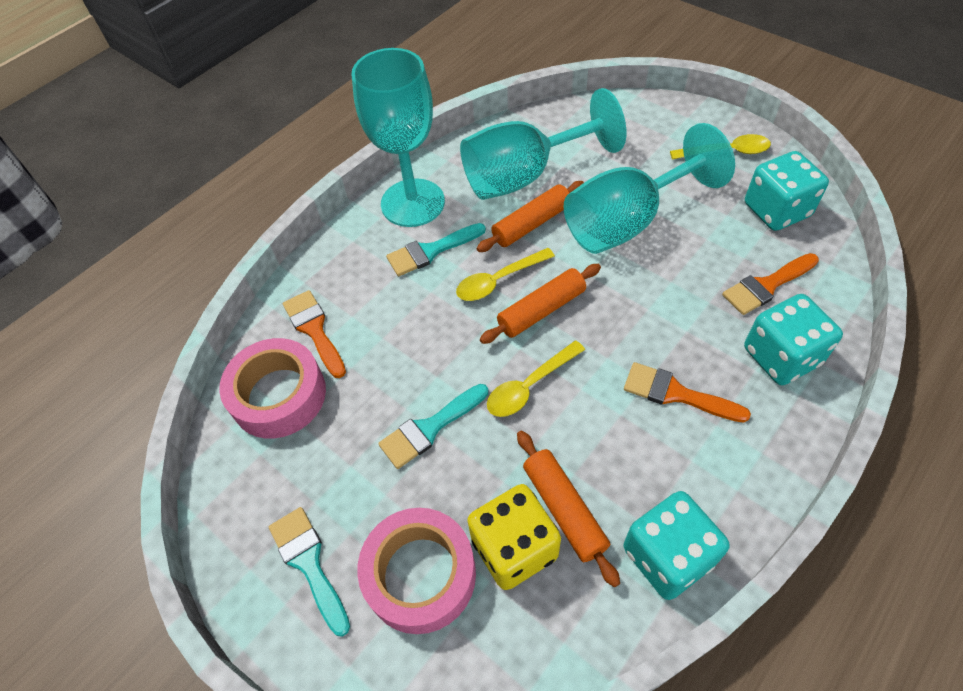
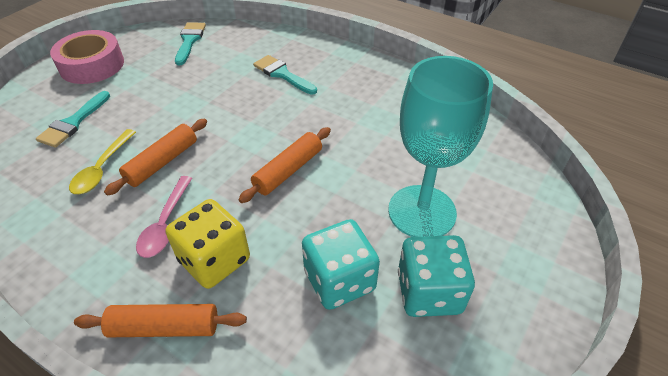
orange brush: [283,290,346,378] [624,362,751,422] [722,253,819,315] = 3 -> none = 0
pink spoon: none = 0 -> [136,176,192,258] = 1
pink tape: [219,338,326,439] [357,508,476,634] = 2 -> [50,30,124,84] = 1
turquoise dice: [623,491,730,600] [744,294,843,385] [745,151,829,231] = 3 -> [302,219,380,310] [398,235,475,317] = 2
turquoise goblet: [352,48,445,227] [460,88,626,200] [563,123,735,254] = 3 -> [388,56,493,237] = 1
yellow spoon: [456,248,555,301] [487,341,585,417] [670,134,771,160] = 3 -> [69,129,136,194] = 1

